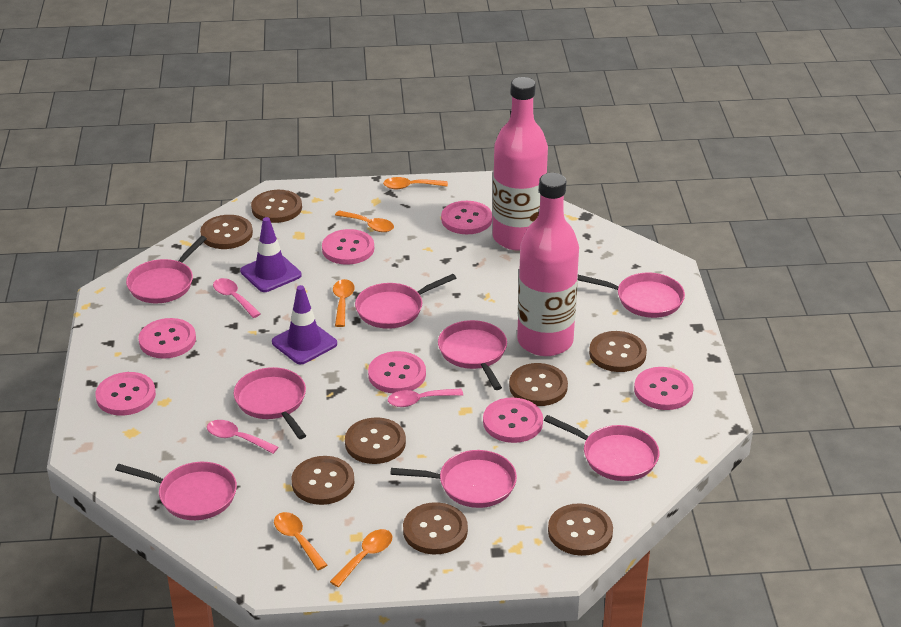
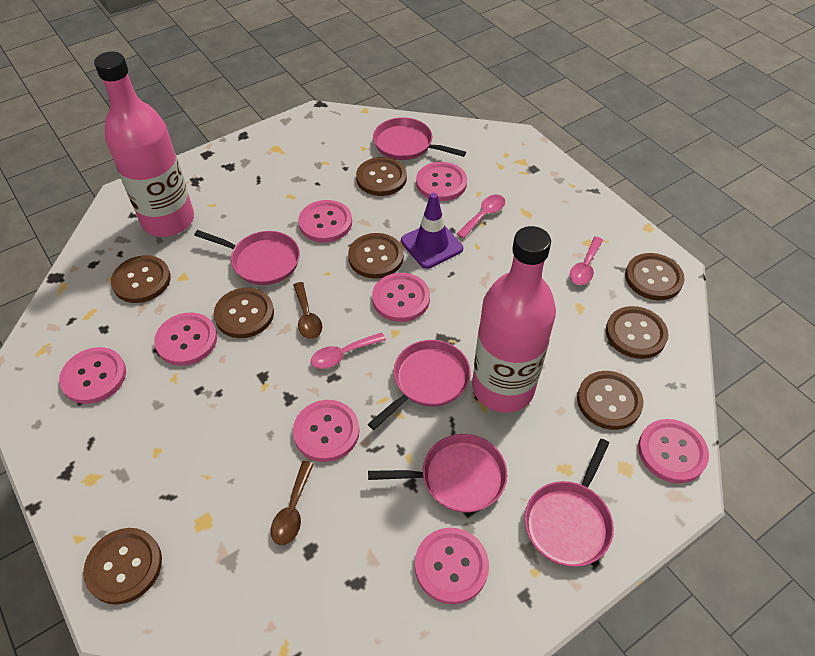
brown spoon: none = 0 -> [271,461,314,545] [293,282,322,339] = 2
orange spoon: [274,512,327,570] [330,529,392,587] [333,279,355,327] [335,210,394,232] [383,177,448,189] = 5 -> none = 0
pink button: [95,372,156,416] [139,318,196,359] [322,229,374,265] [368,351,426,393] [441,201,492,234] [483,398,543,443] [634,367,693,410] = 7 -> [59,347,126,404] [154,313,217,366] [293,400,360,462] [298,200,352,242] [372,273,430,322] [415,528,489,604] [416,162,467,201] [638,419,709,483] = 8
pink pan: [115,462,237,520] [126,236,207,303] [234,367,306,439] [355,274,456,329] [390,450,517,508] [438,320,507,390] [544,415,659,481] [578,273,685,318] = 8 -> [194,230,300,285] [368,340,471,430] [368,434,507,513] [373,117,466,160] [525,439,614,567] = 5
purple traffic cone: [240,217,302,292] [272,285,337,364] = 2 -> [401,193,463,269] = 1

